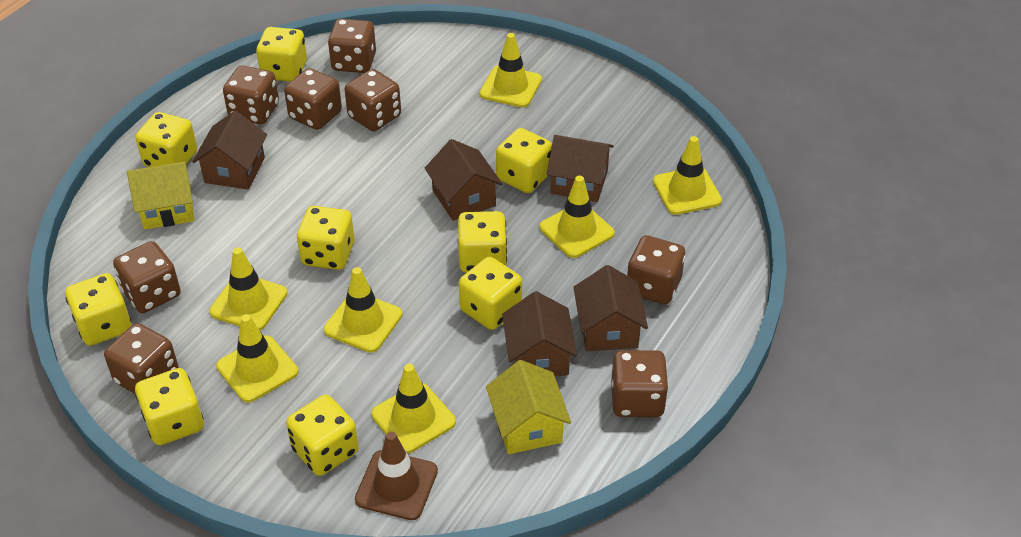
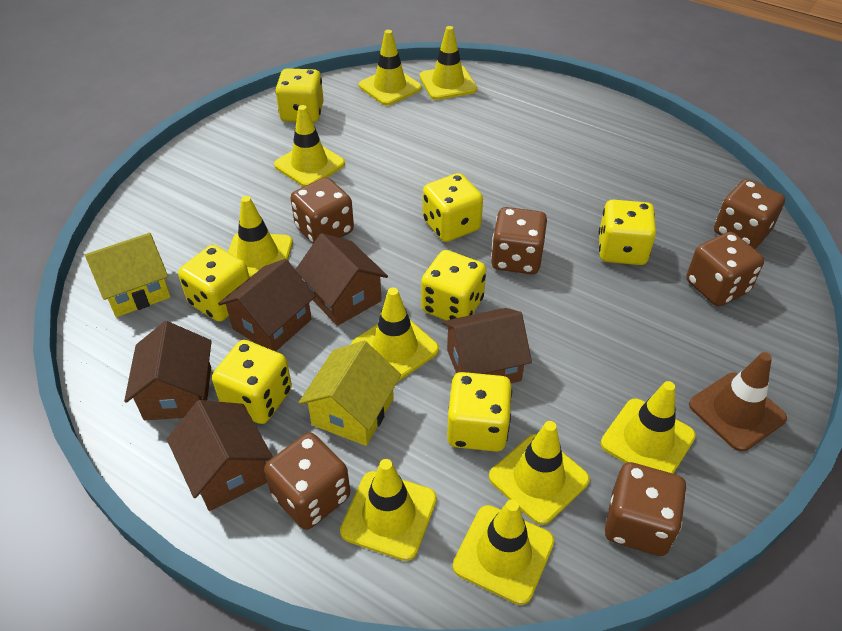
brown dice: [104,323,179,394] [113,241,181,313] [223,66,279,124] [284,68,342,130] [328,19,376,73] [345,69,401,131] [611,350,668,417] [627,235,685,304] = 8 -> [264,433,350,530] [291,177,354,244] [491,207,547,274] [605,462,686,556] [686,232,764,306] [714,179,785,249] = 6
yellow dice: [65,273,131,346] [135,368,204,445] [136,112,197,167] [256,27,307,82] [286,394,359,476] [297,206,355,270] [458,211,507,273] [459,257,522,330] [496,128,552,193] = 9 -> [178,245,249,322] [212,340,292,424] [275,68,324,123] [421,250,486,320] [423,173,483,242] [447,372,512,452] [599,200,656,265] = 7
yellow traffic cone: [209,247,287,330] [216,314,298,402] [324,267,402,352] [371,364,456,454] [480,33,542,107] [540,175,615,258] [653,136,722,215] = 7 -> [228,196,293,278] [274,105,345,187] [340,459,437,561] [351,288,439,382] [359,30,422,105] [419,26,477,100] [453,499,554,605] [489,421,590,525] [601,381,696,474] = 9

